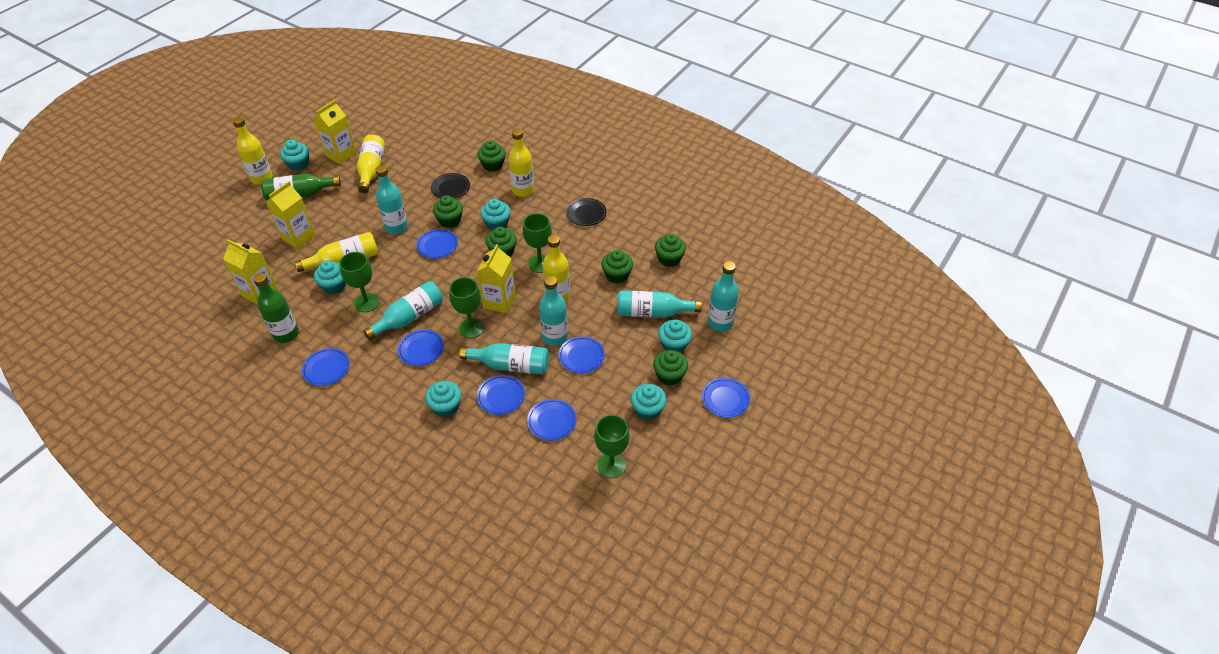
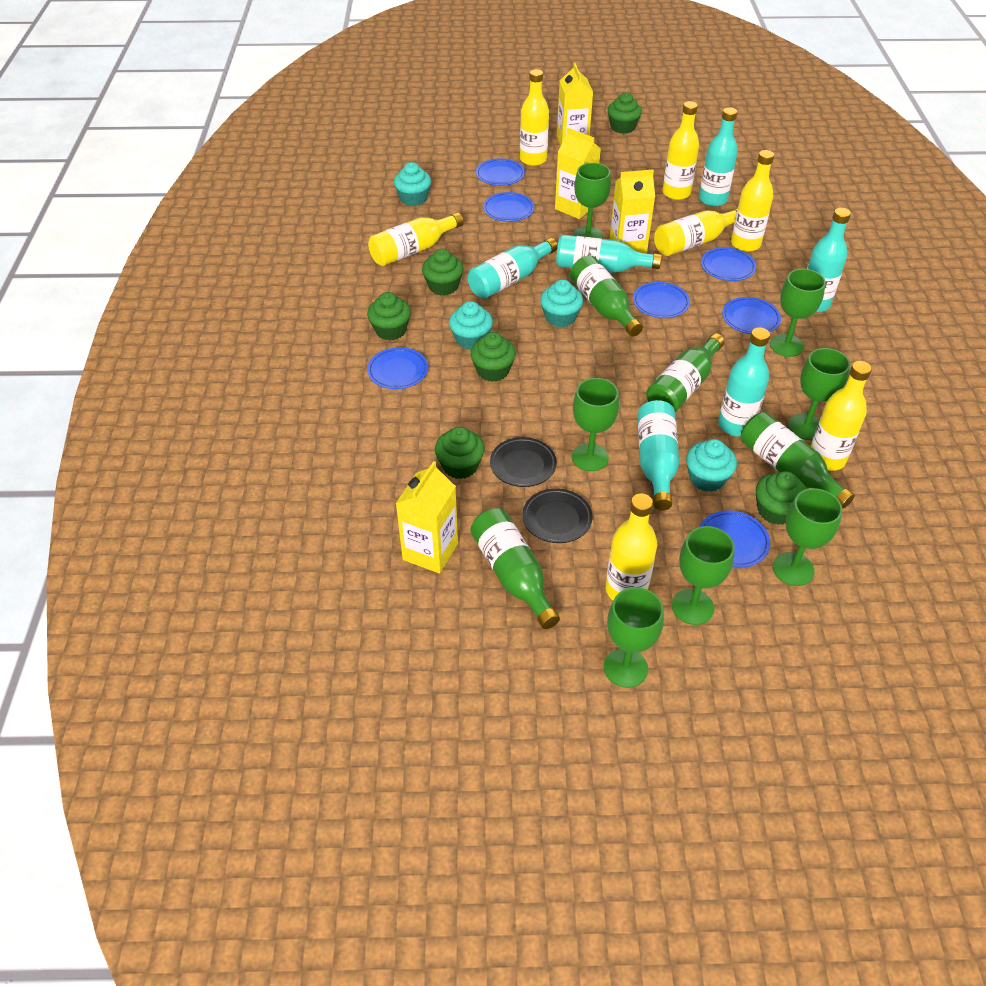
green bottle: [253,273,299,343] [261,174,341,201] = 2 -> [470,508,560,629] [570,256,643,336] [646,333,724,412] [741,412,855,509] = 4
green goblet: [339,252,380,312] [449,277,484,338] [523,213,552,273] [594,415,630,478] = 4 -> [572,378,619,471] [573,163,611,239] [604,587,664,688] [672,526,735,625] [770,269,826,357] [773,488,842,586] [788,348,850,440] = 7
turquoise cupcake: [280,140,309,171] [314,261,346,294] [425,381,462,417] [480,199,511,231] [630,384,667,420] [658,319,692,353] = 6 -> [394,162,431,206] [449,301,493,350] [540,279,583,327] [686,439,737,492] = 4
yellow bottle: [233,117,273,185] [295,232,378,272] [357,134,385,193] [508,128,534,197] [543,235,570,302] = 5 -> [368,212,463,266] [520,69,549,166] [605,493,657,601] [654,208,738,256] [662,101,699,200] [731,150,774,252] [811,361,872,471] = 7

